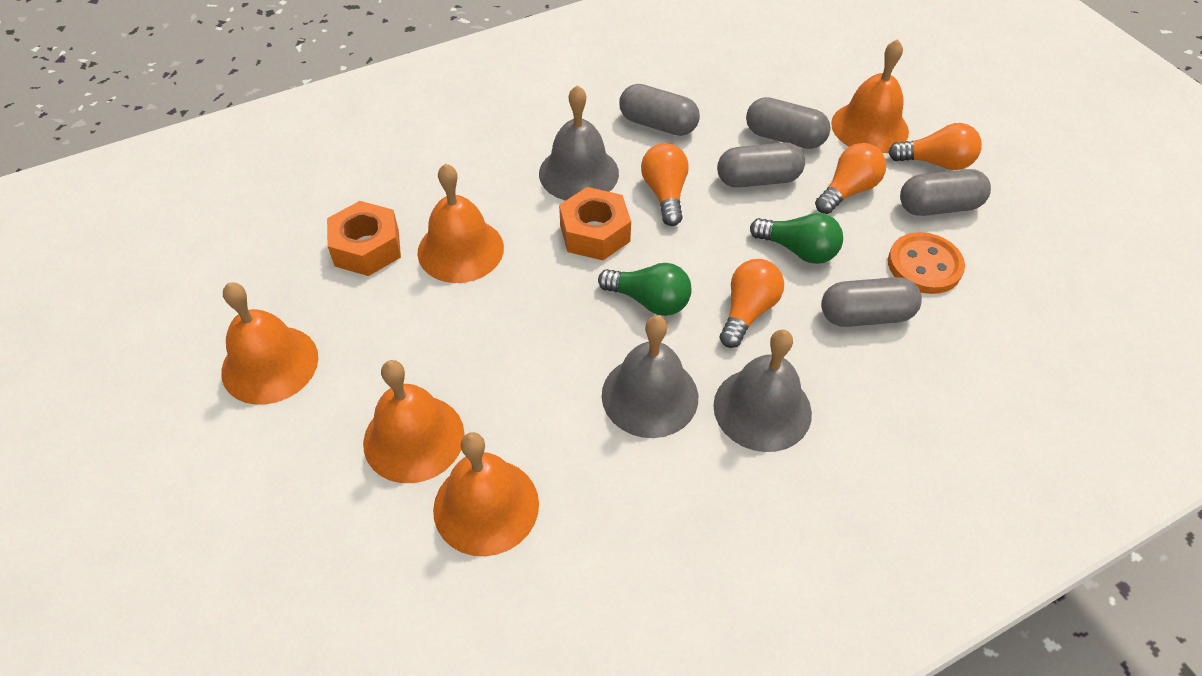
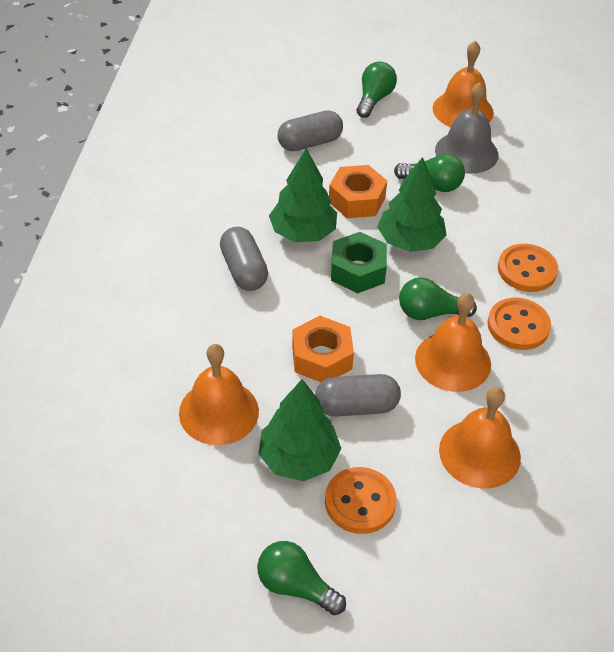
green light bulb: [598,263,692,316] [750,213,843,264] = 2 -> [257,541,346,615] [356,62,397,118] [394,154,465,192] [399,277,477,320] = 4
green nut: none = 0 -> [331,232,387,293] = 1
green tree: none = 0 -> [259,379,341,481] [269,148,337,242] [377,157,447,252] = 3
grey bell: [539,85,619,201] [602,316,698,438] [713,330,812,452] = 3 -> [435,82,498,174] = 1
grey capsule: [619,84,700,136] [717,143,805,188] [746,97,830,149] [821,277,922,327] [900,169,991,216] = 5 -> [220,227,268,291] [277,110,343,151] [315,374,401,417] = 3
orange bell: [221,282,318,405] [363,360,464,483] [418,163,504,283] [433,432,539,556] [831,39,909,153] = 5 -> [179,344,259,445] [415,293,491,392] [433,41,494,127] [439,387,521,489] = 4
orange button: [888,232,965,294] = 1 -> [325,467,397,534] [487,298,551,350] [498,244,558,292] = 3
orange light bulb: [641,143,689,226] [720,259,784,348] [815,143,886,214] [888,123,982,170] = 4 -> none = 0

